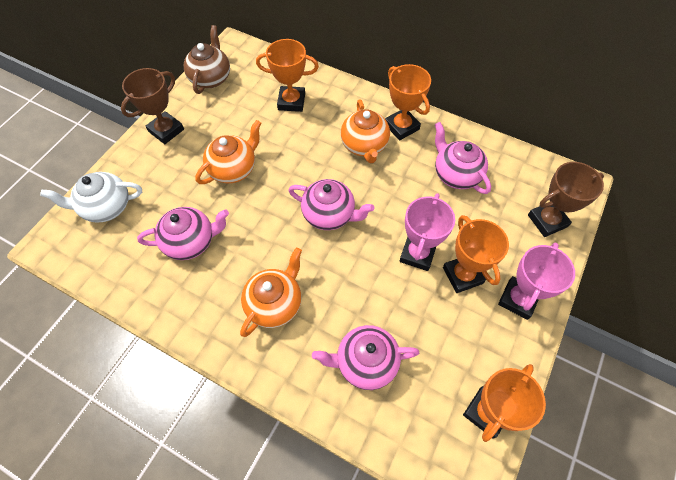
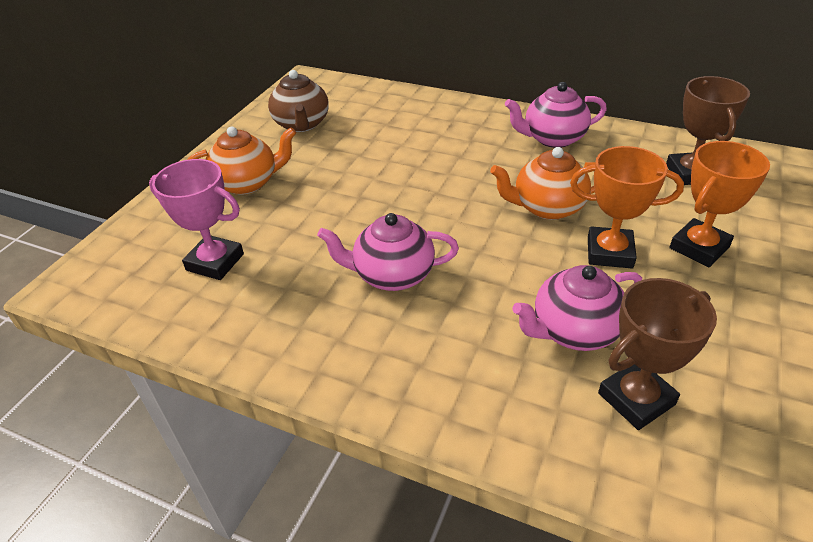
orange teapot: [195,120,261,184] [240,248,302,337] [341,99,390,163] = 3 -> [187,127,296,195] [490,147,596,220] = 2
orange trophy: [256,39,319,112] [385,64,431,140] [443,215,509,293] [463,364,546,442] = 4 -> [570,146,684,268] [669,141,770,267] = 2
pink teapot: [137,207,229,260] [288,179,374,230] [312,325,419,390] [435,122,491,194] = 4 -> [317,213,459,291] [505,82,607,148] [512,265,642,351] = 3
pink trophy: [400,193,455,271] [498,242,575,320] = 2 -> [149,159,244,280] = 1
white teapot: [40,172,142,223] = 1 -> none = 0

